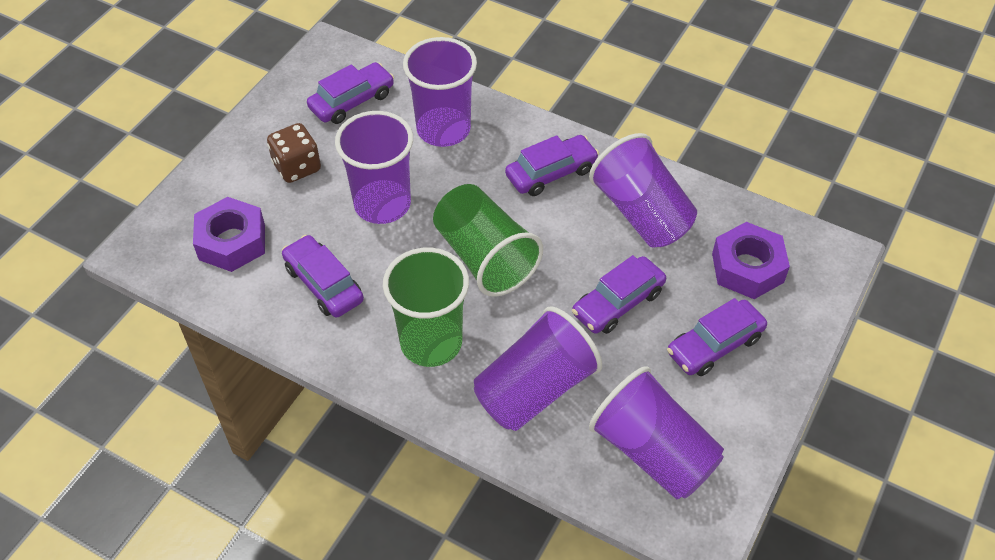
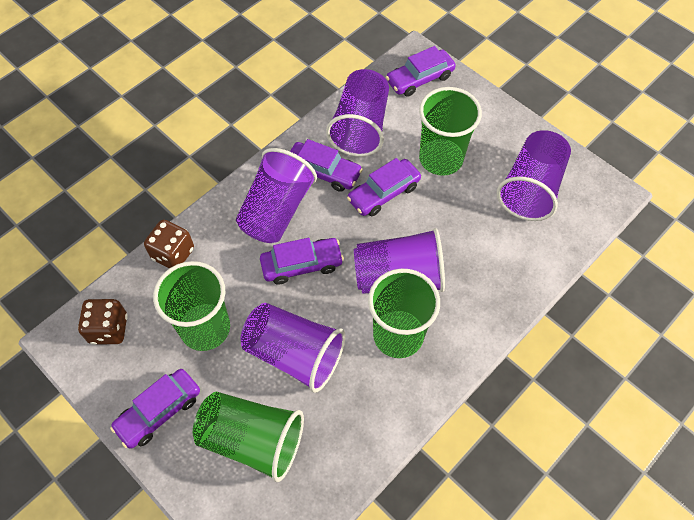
brown dice: [267,123,321,183] = 1 -> [78,299,128,345] [144,219,194,268] = 2
green cup: [383,248,469,367] [433,184,543,297] = 2 -> [153,261,230,351] [193,392,304,482] [368,269,440,358] [419,87,482,176] = 4
purple nut: [193,197,265,272] [712,222,790,299] = 2 -> none = 0

